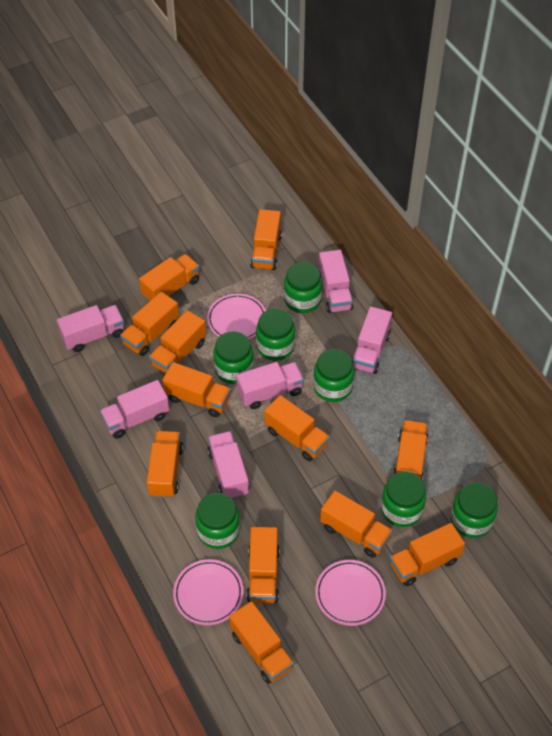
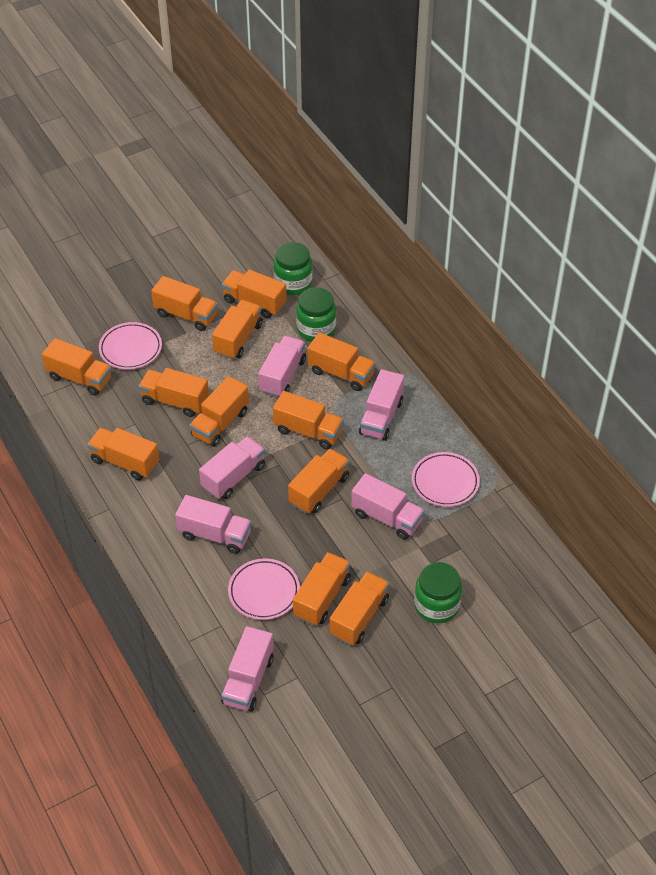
green jar: [195,493,240,549] [213,331,254,384] [256,309,295,361] [284,262,322,313] [313,349,354,402] [381,472,426,527] [451,482,498,538] = 7 -> [273,242,313,295] [296,287,336,341] [414,562,462,623] = 3

